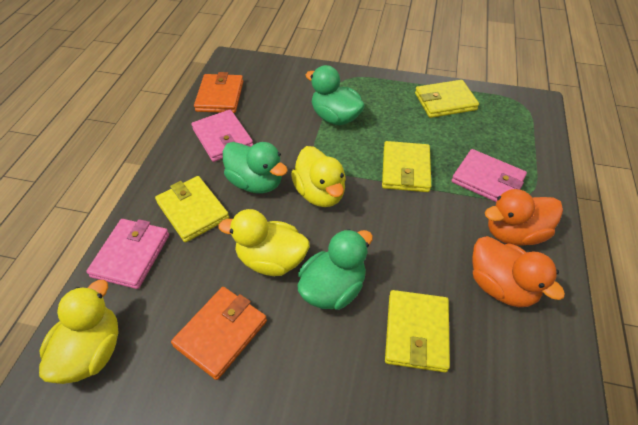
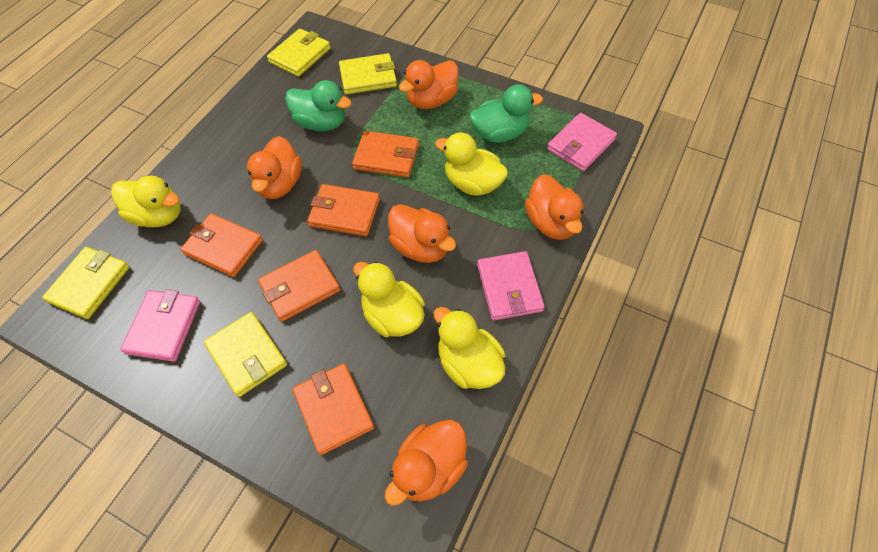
green duck: [223,142,288,193] [298,229,373,310] [306,65,365,125] = 3 -> [285,80,352,131] [469,84,543,143] = 2
orange duck: [472,236,565,307] [485,189,563,246] = 2 -> [247,136,302,199] [385,420,468,506] [388,204,456,263] [399,60,459,109] [525,174,584,240] = 5
orange wallet: [171,287,267,380] [194,72,243,113] = 2 -> [180,213,263,277] [258,250,340,322] [292,364,374,455] [307,184,380,236] [352,131,419,178] = 5
yellow duck: [39,280,119,384] [219,209,310,276] [291,146,346,207] = 3 -> [111,176,181,227] [353,262,425,337] [434,307,506,389] [435,133,508,196] = 4

